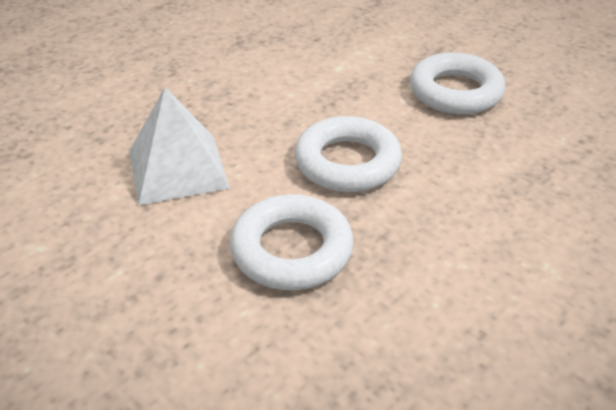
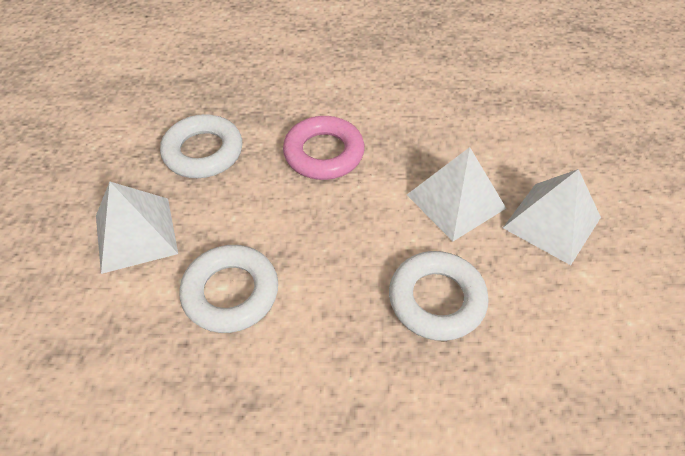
pink ring: none = 0 -> [283,116,365,180] = 1
white pyramid: [130,87,230,205] = 1 -> [96,182,178,274] [407,147,506,241] [503,169,601,265] = 3

